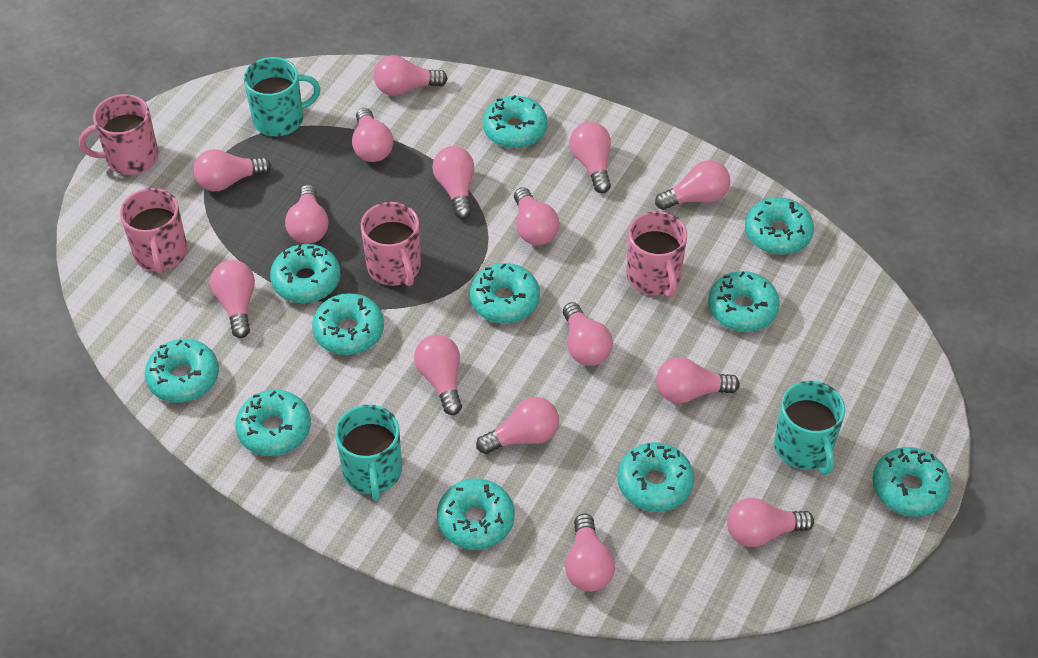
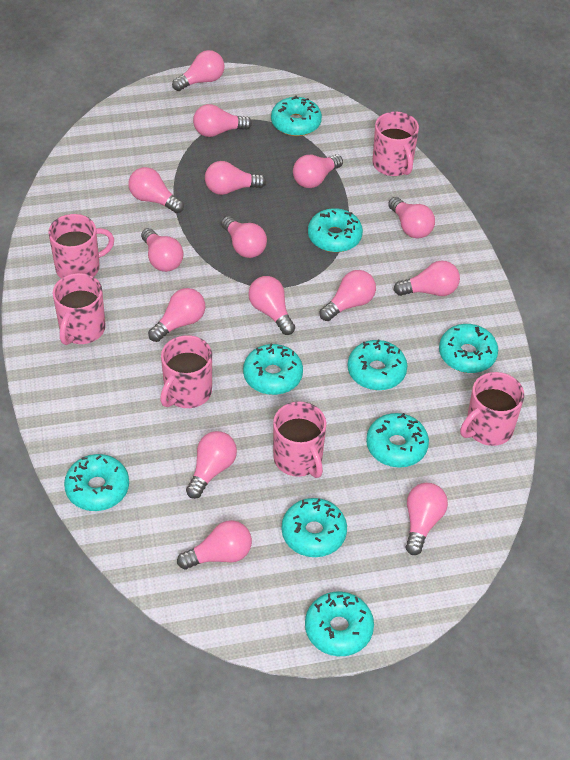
pink mug: [79,94,158,175] [120,188,187,274] [361,202,421,286] [627,211,687,298] = 4 -> [48,214,114,278] [53,273,106,345] [160,335,212,408] [273,401,326,478] [372,112,419,176] [460,372,524,446] = 6
turquoise donut: [145,339,219,403] [235,390,311,456] [270,244,341,303] [312,293,384,355] [437,478,515,550] [470,263,540,323] [483,95,548,148] [617,442,694,512] [708,271,780,332] [745,197,814,255] [873,447,951,517] = 11 -> [64,454,129,511] [243,344,303,395] [271,95,322,136] [281,498,347,557] [305,591,374,656] [308,208,363,252] [348,339,407,390] [366,413,429,467] [439,324,498,373] = 9
turquoise mug: [244,57,320,136] [335,405,402,501] [774,381,845,475] = 3 -> none = 0

